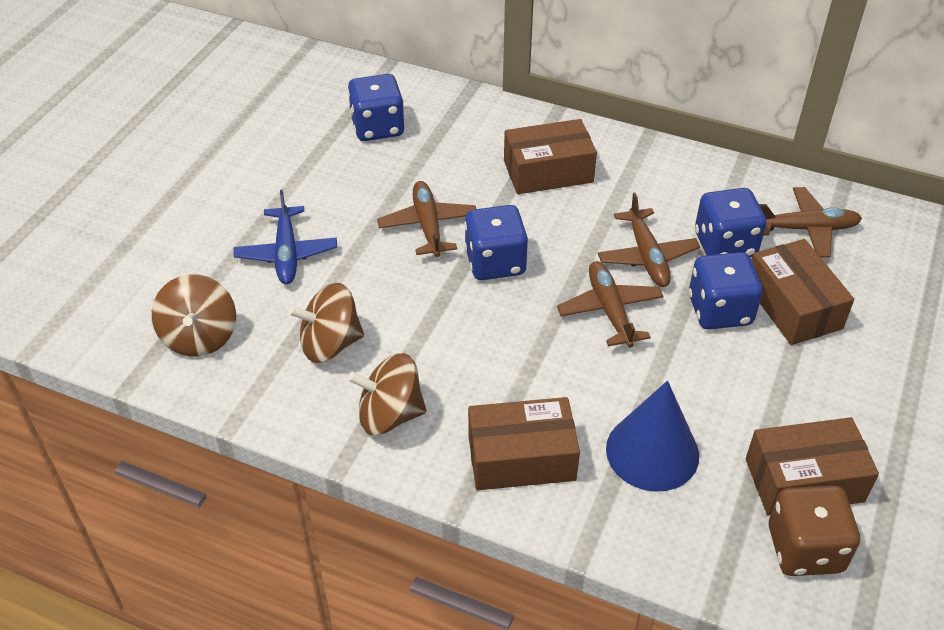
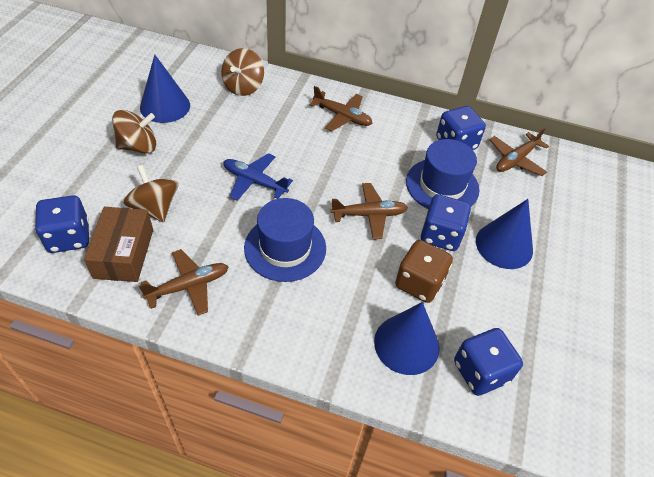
blue cone: [606,381,699,492] = 1 -> [140,55,190,123] [374,302,440,375] [476,199,533,269] = 3
blue hat: none = 0 -> [244,198,326,282] [406,139,479,209] = 2
brown box: [468,397,580,490] [504,119,597,194] [746,417,879,516] [752,239,854,345] = 4 -> [84,207,153,282] = 1

